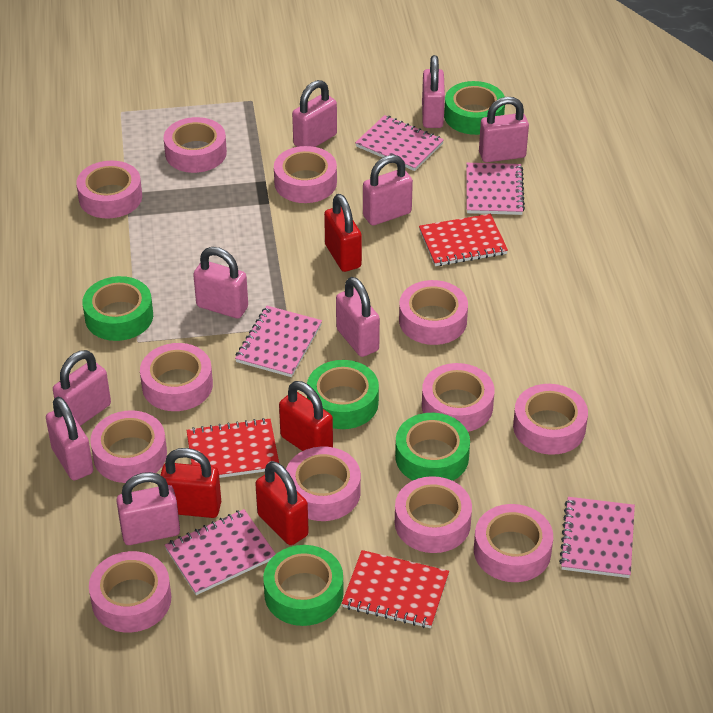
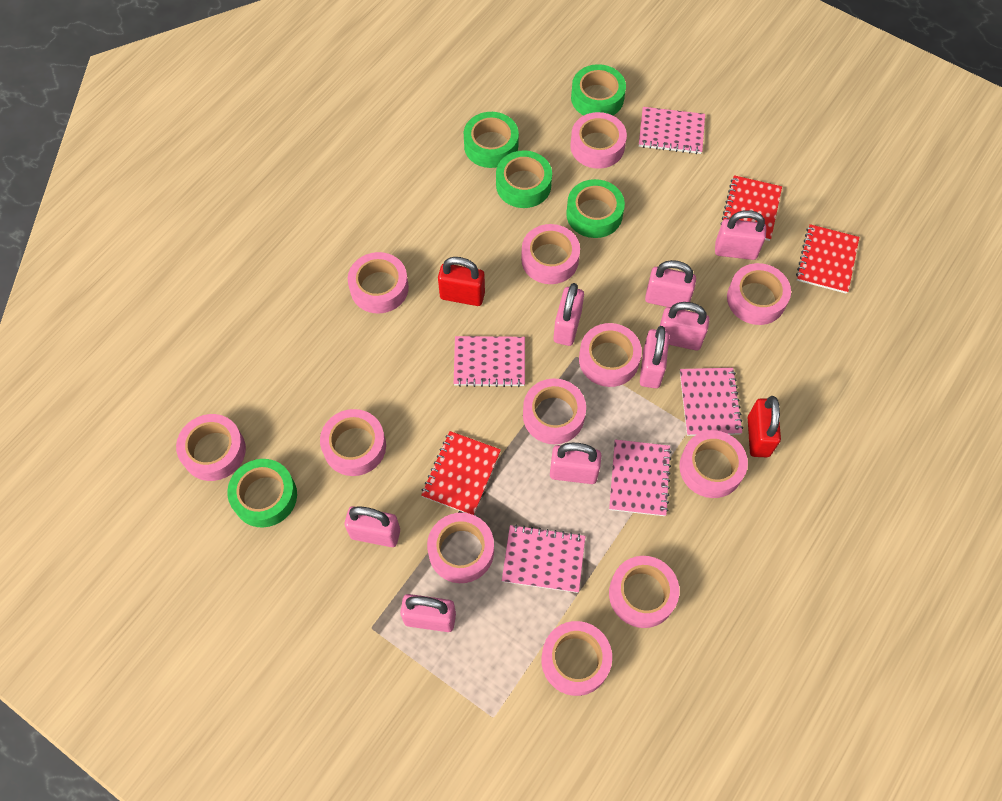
pink padlock: [46,397,94,480] [53,350,111,426] [116,472,180,545] [193,247,248,318] [292,80,337,147] [336,277,380,357] [363,155,413,225] [422,55,445,128] [479,97,529,162] = 9 -> [345,506,400,547] [400,594,456,632] [550,443,601,484] [553,283,584,346] [640,326,669,388] [645,260,696,307] [660,302,709,350] [715,210,766,260] = 8
red padlock: [161,448,221,518] [255,461,309,545] [279,381,333,451] [324,194,362,272] = 4 -> [438,257,485,306] [748,396,781,457] = 2

